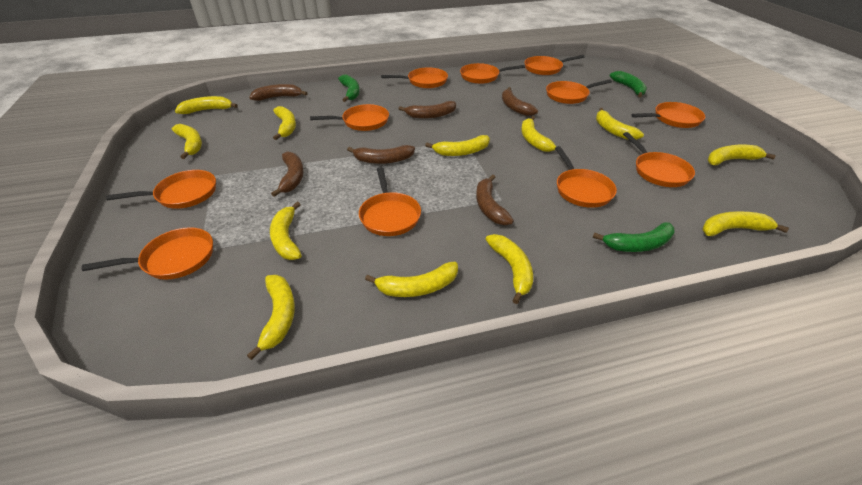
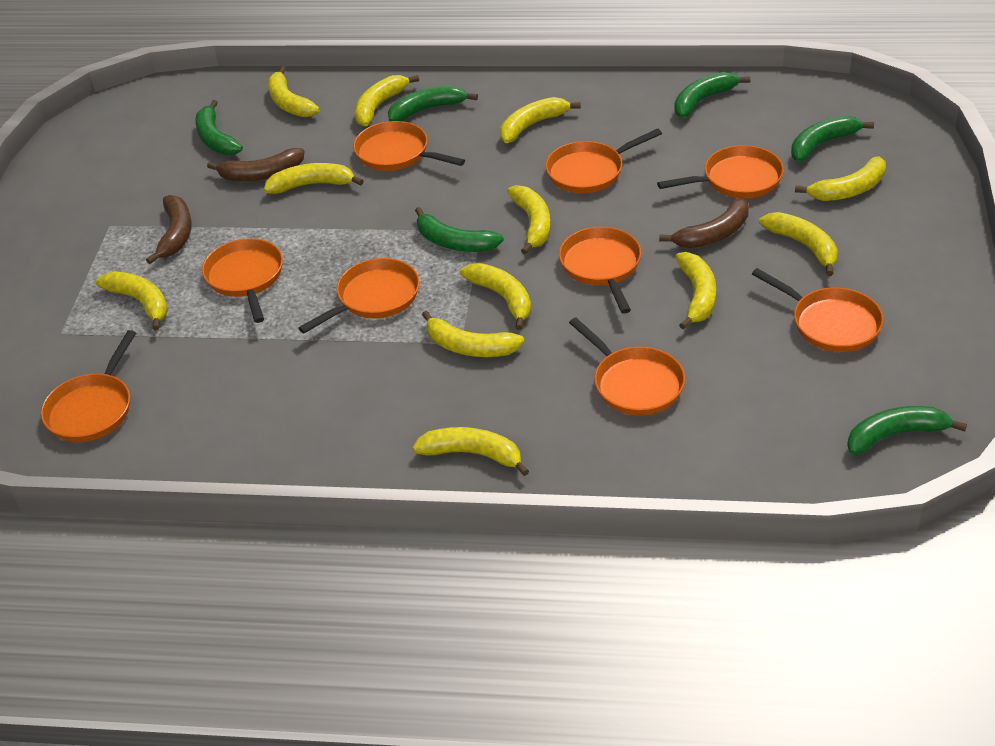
brown banana: [249,84,307,101] [271,152,304,197] [347,145,415,164] [399,101,456,119] [476,174,514,225] [502,87,538,116] = 6 -> [146,195,192,264] [207,148,304,181] [659,198,749,248] = 3
green banana: [338,75,360,102] [593,222,675,252] [610,71,647,98] = 3 -> [195,100,243,155] [388,85,478,121] [415,207,504,252] [674,72,750,118] [791,116,874,162] [847,406,967,455] = 6
orange pan: [82,227,213,279] [106,170,216,209] [310,104,389,131] [359,167,421,236] [381,67,448,88] [460,63,525,84] [525,55,584,75] [546,79,612,104] [555,146,617,208] [623,132,695,187] [631,102,705,128] = 11 -> [41,330,136,442] [202,238,283,323] [298,258,419,333] [353,121,465,171] [545,128,662,193] [559,227,641,314] [569,318,685,416] [657,145,784,198] [752,268,884,352] = 9

